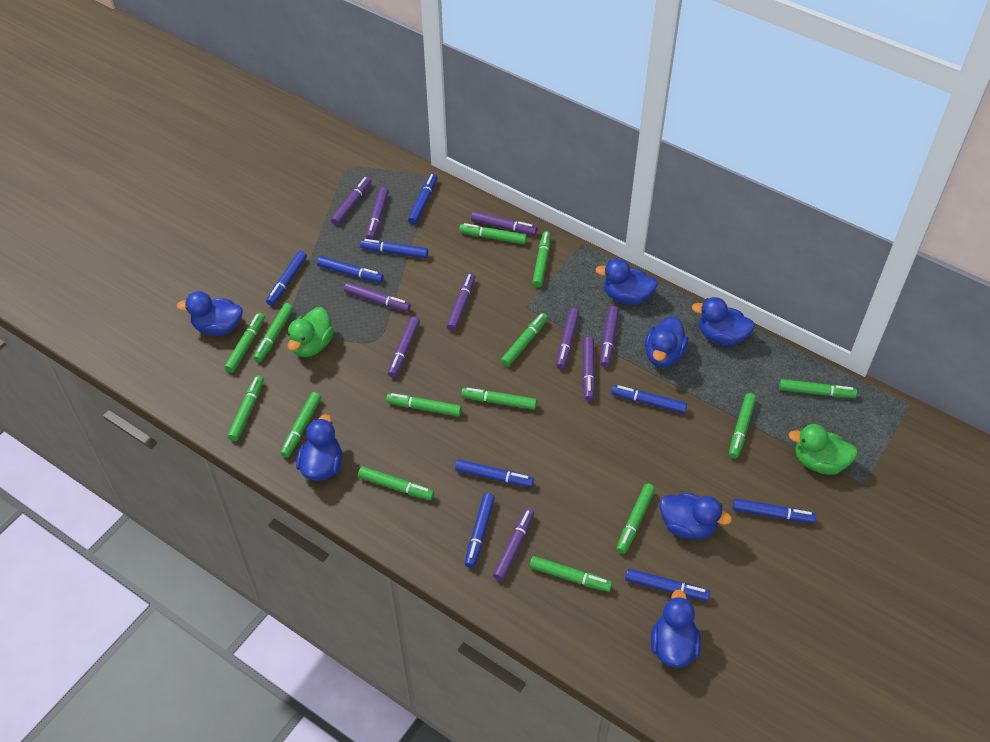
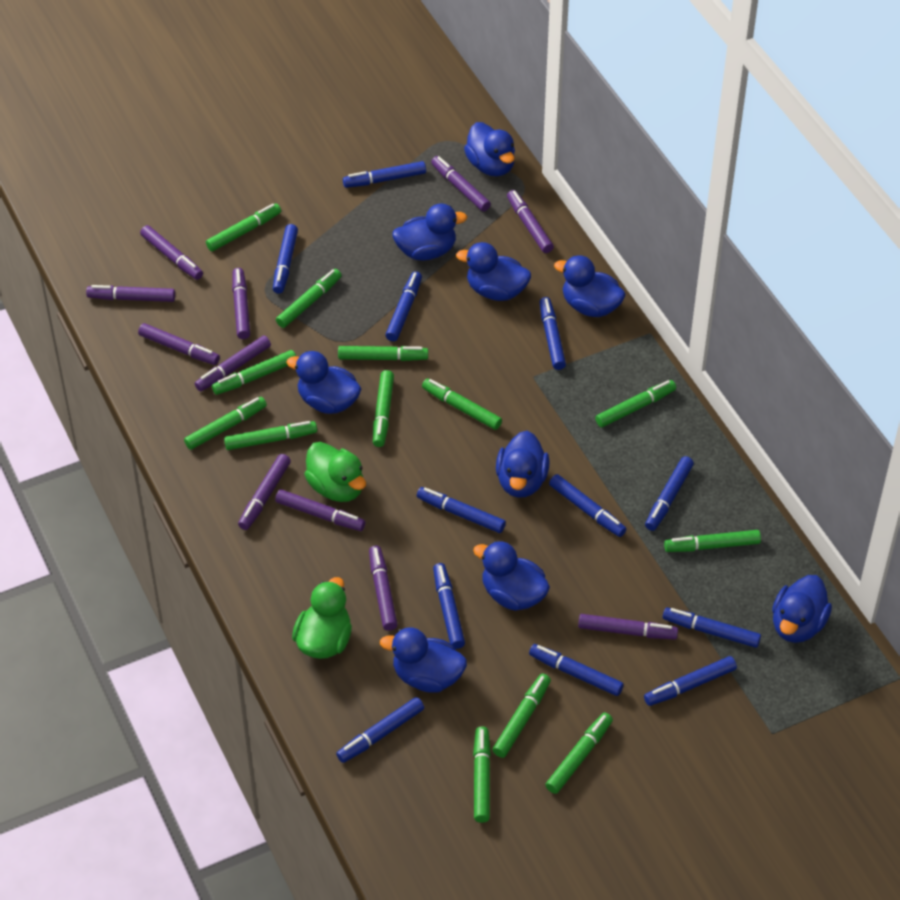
blue duck: [177,291,243,336] [296,414,342,481] [595,259,658,305] [645,316,688,367] [651,590,701,668] [659,493,732,539] [692,297,755,346] = 7 -> [286,351,361,414] [380,627,467,693] [392,204,467,261] [456,242,531,301] [464,122,515,176] [473,541,550,611] [496,431,550,498] [554,255,626,317] [772,575,832,643] = 9
blue marker: [266,251,307,306] [317,256,384,283] [360,239,428,258] [408,174,437,225] [455,460,534,487] [465,493,495,568] [611,385,687,414] [625,569,710,601] [733,499,816,523] = 9 -> [273,224,298,294] [336,697,424,763] [343,161,426,188] [385,271,422,341] [417,487,506,533] [433,563,465,649] [529,644,624,696] [540,297,566,370] [549,474,626,537] [644,656,737,706] [645,456,694,531] [663,608,761,648] = 12
green marker: [224,313,265,373] [228,375,264,441] [253,303,293,362] [280,392,321,458] [358,466,434,500] [386,393,462,416] [459,223,527,244] [461,388,537,410] [501,313,548,367] [529,556,612,592] [532,231,551,287] [616,484,655,554] [729,393,756,459] [779,379,857,398] = 14 -> [184,397,267,450] [206,204,281,251] [212,350,296,395] [224,421,317,450] [276,269,342,328] [338,346,428,361] [373,370,394,447] [422,378,502,430] [473,726,491,823] [493,674,551,758] [545,713,613,794] [595,380,676,427] [664,530,761,552] = 13
purple marker: [331,177,371,225] [344,282,411,312] [366,187,389,240] [388,316,420,378] [447,273,475,331] [471,211,537,235] [493,508,534,581] [556,308,579,369] [583,336,595,401] [600,306,619,367] = 10 -> [86,285,175,302] [138,323,220,365] [140,225,203,280] [195,336,271,391] [232,268,250,339] [238,454,291,530] [275,489,365,531] [369,545,397,631] [431,156,491,212] [507,190,554,253] [578,614,678,639] = 11

